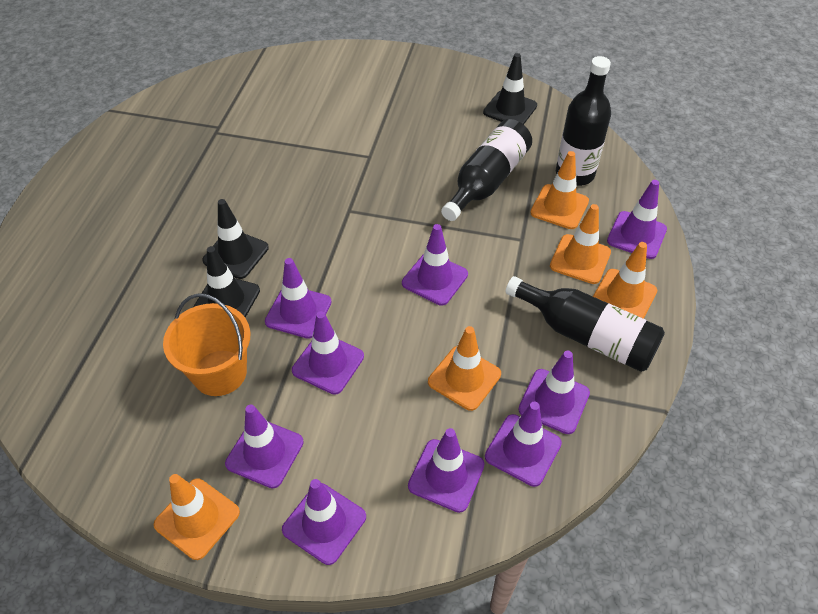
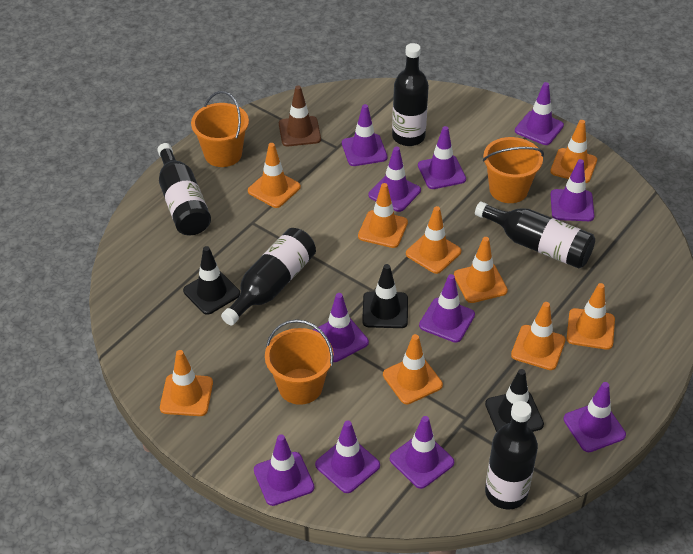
black bottle: [441,119,532,221] [505,276,665,372] [556,56,611,186] = 3 -> [157,143,211,236] [221,228,316,325] [392,43,429,146] [475,201,595,268] [485,401,538,509] = 5
brown traffic cone: none = 0 -> [279,86,321,146] = 1
orange bucket: [163,293,251,396] = 1 -> [191,91,249,167] [265,319,334,405] [483,137,544,203] = 3
orange traffic cone: [153,474,240,560] [428,326,501,411] [530,151,589,229] [550,204,611,284] [593,242,657,319] = 5 -> [160,350,213,416] [248,143,301,208] [358,183,408,248] [383,334,443,404] [406,206,461,274] [454,237,508,303] [511,302,565,370] [550,120,597,183] [567,283,615,350] = 9
purple traffic cone: [225,405,304,489] [265,258,331,339] [282,479,366,565] [292,311,364,395] [402,224,468,306] [408,428,485,513] [485,401,562,487] [518,351,590,434] [607,180,667,259] = 9 -> [254,434,315,506] [313,293,369,362] [315,420,380,493] [342,104,388,166] [368,147,421,212] [390,416,454,489] [418,126,466,189] [419,274,475,343] [515,82,564,145] [551,159,594,221] [563,382,626,452] = 11

